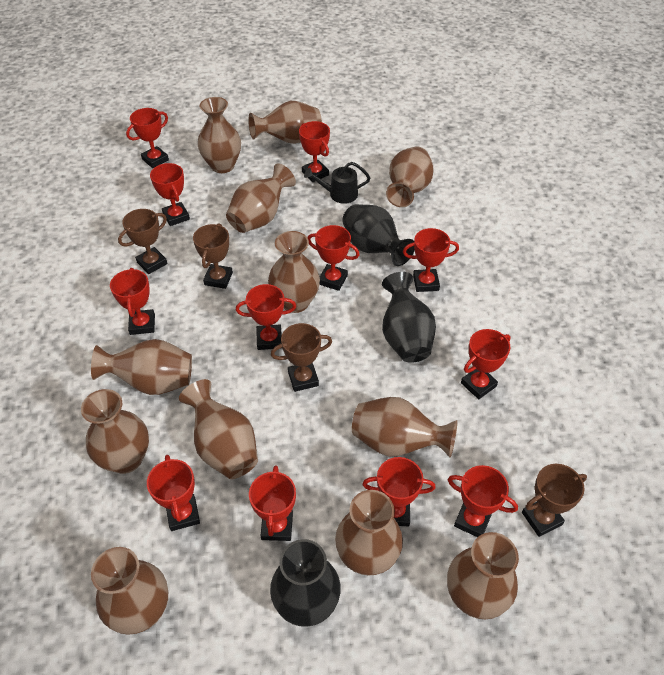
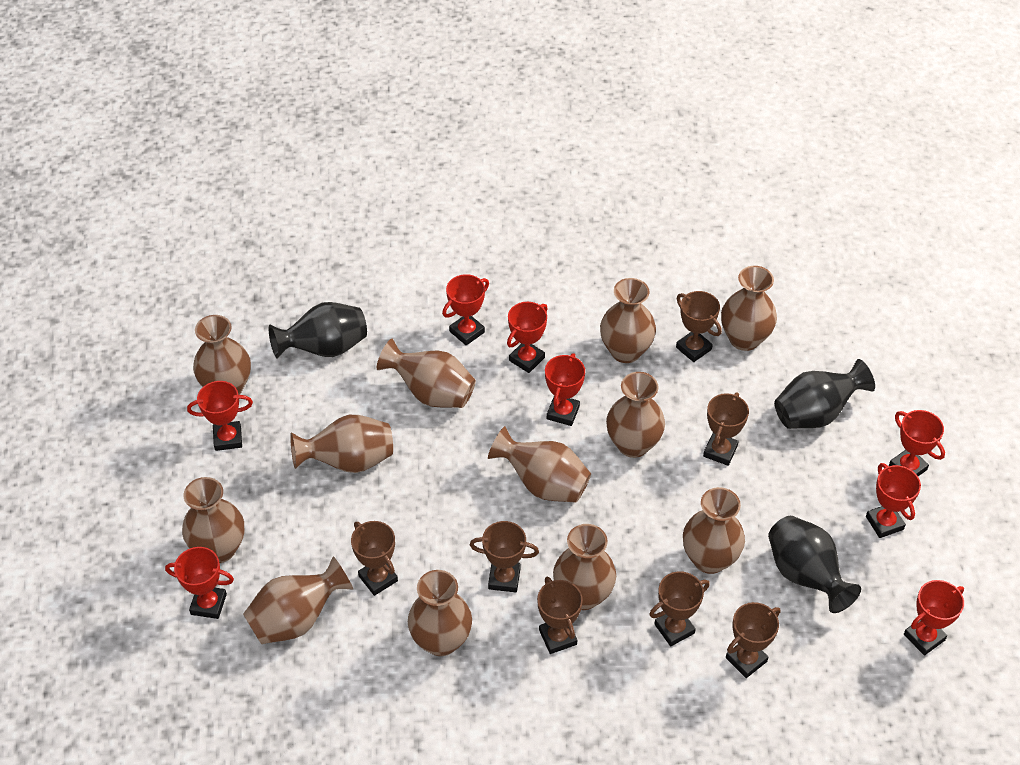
black watering can: [304,162,370,204] = 1 -> none = 0
brown trophy: [118,209,167,274] [193,223,233,289] [271,323,332,392] [522,464,587,537] = 4 -> [351,521,398,596] [470,521,539,592] [537,577,583,654] [649,571,710,646] [676,291,722,362] [703,393,749,466] [726,602,780,678] = 7
red trophy: [110,268,155,335] [126,108,169,168] [147,455,200,531] [150,163,190,226] [236,284,296,350] [249,465,296,541] [299,121,330,182] [308,225,360,291] [362,457,436,526] [403,228,459,292] [448,465,518,537] [461,329,511,399] = 12 -> [165,547,234,619] [187,381,253,451] [442,274,489,345] [507,302,548,373] [545,353,585,426] [866,463,921,538] [889,410,945,476] [904,580,964,656] = 8

